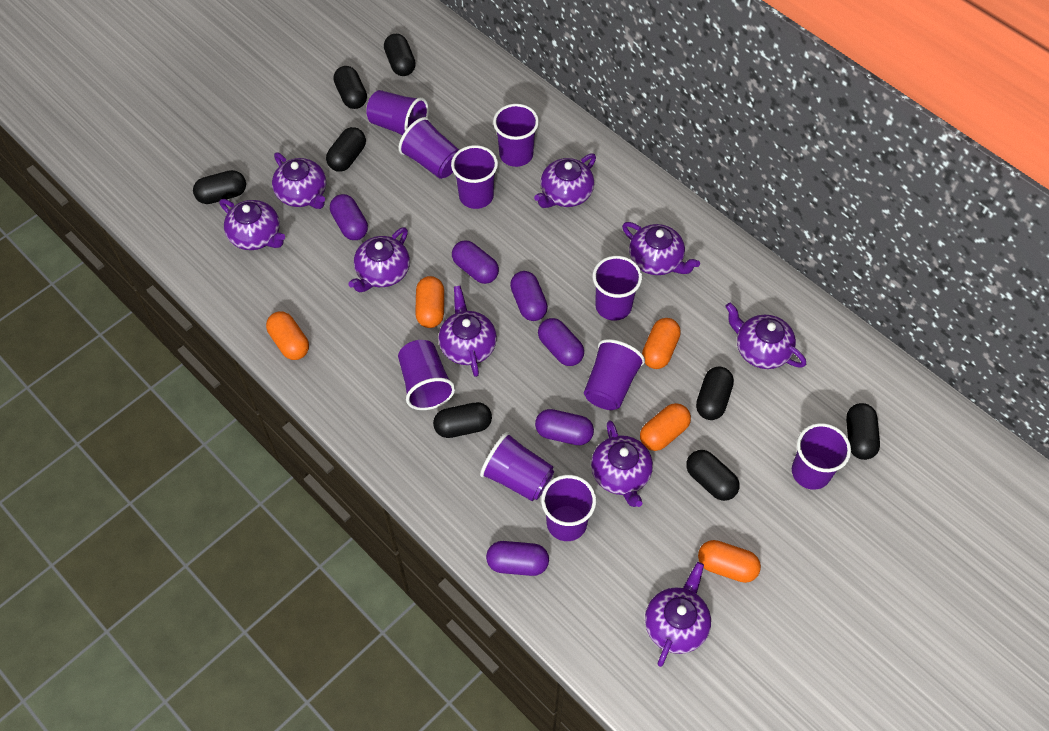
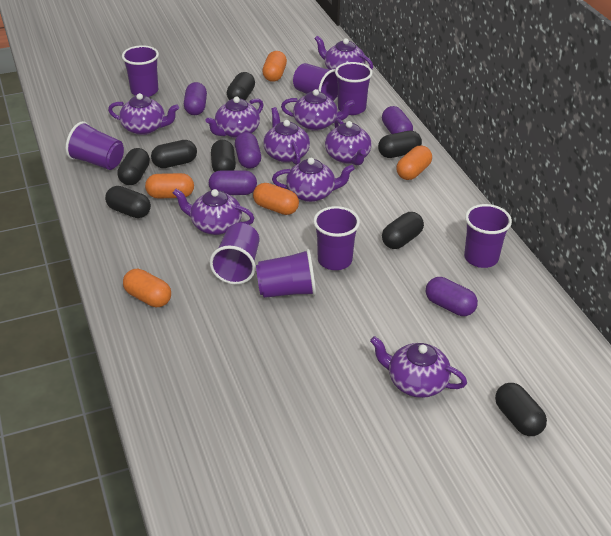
purple capsule: [330,194,368,240] [452,240,499,284] [486,541,549,576] [510,271,548,321] [535,409,594,445] [538,318,584,366] = 6 -> [184,82,207,115] [209,170,257,195] [235,132,261,169] [382,106,413,134] [426,277,478,316] = 5
purple cup: [366,90,429,135] [398,117,459,179] [398,340,455,410] [451,145,498,209] [480,432,554,501] [493,104,539,167] [541,475,596,541] [584,339,645,410] [593,256,642,321] [792,423,851,490] = 10 -> [65,121,124,170] [122,45,159,97] [210,223,259,285] [256,249,316,298] [293,63,338,102] [313,206,360,270] [335,62,373,115] [464,204,512,268] = 8

